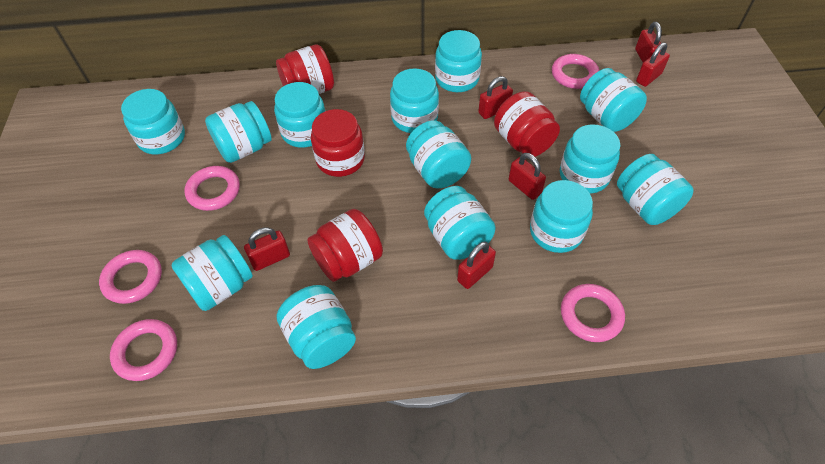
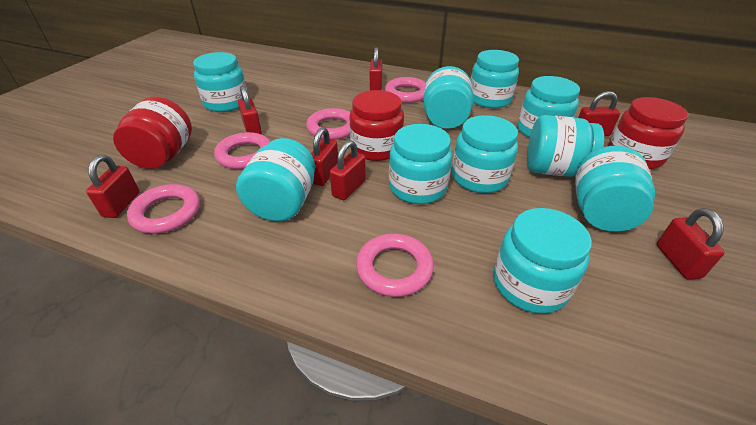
red jar: [276,44,334,94] [307,209,383,282] [311,109,365,177] [494,91,560,157] = 4 -> [113,97,192,169] [349,90,404,161] [608,97,688,169] = 3
red padlock: [244,227,290,271] [457,242,496,289] [478,76,513,119] [509,153,546,200] [635,22,662,62] [636,42,670,87] = 6 -> [86,155,140,218] [238,86,262,135] [311,127,338,186] [330,140,366,200] [370,47,383,91] [578,91,620,136] [657,208,725,280] = 7
turquoise jar: [121,89,185,154] [172,235,253,311] [205,101,272,163] [274,82,325,148] [277,285,356,369] [390,68,439,133] [406,120,471,188] [424,186,496,260] [435,30,482,92] [530,180,593,253] [560,124,620,194] [580,68,647,132] [617,154,693,225] = 13 -> [193,52,247,112] [236,138,315,221] [389,124,452,204] [423,66,474,129] [452,115,518,193] [471,50,519,108] [493,208,592,314] [518,76,580,138] [527,115,604,177] [575,146,655,232] = 10

